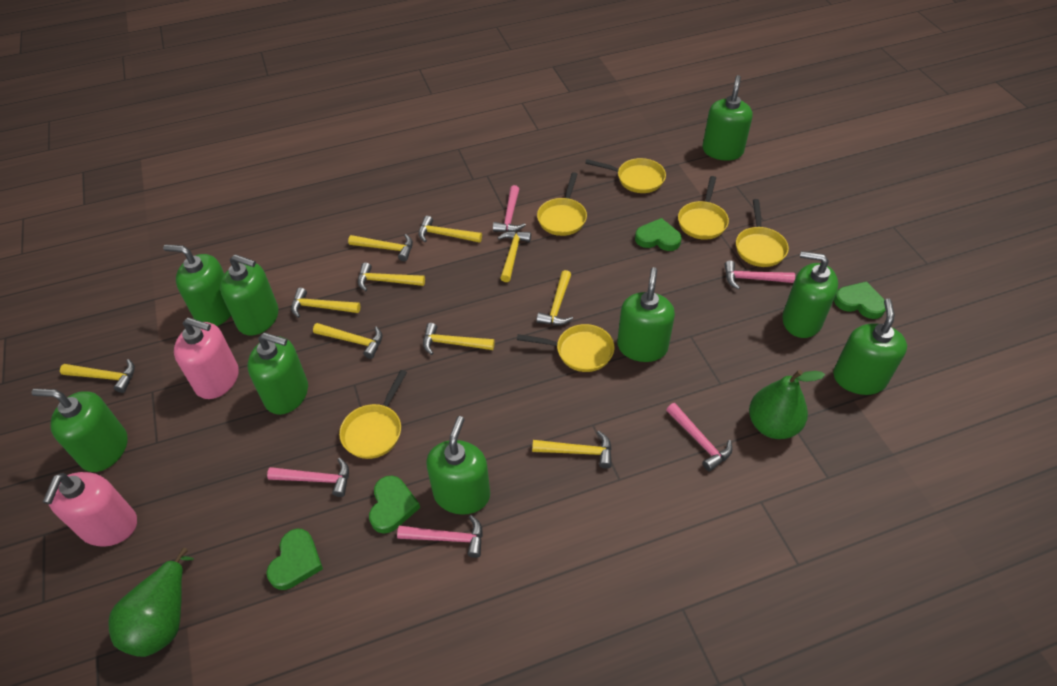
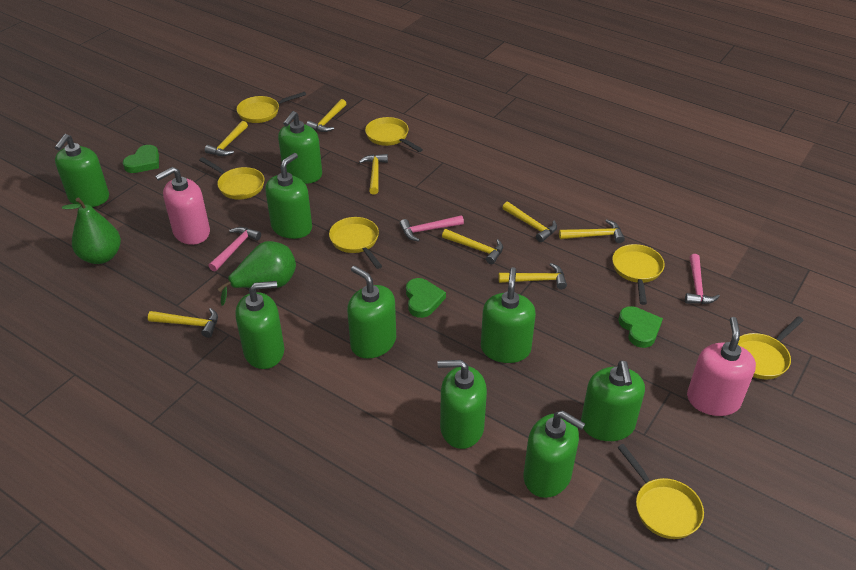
green heart: [266,529,323,590] [369,475,420,534] [635,218,682,251] [834,281,885,319] = 4 -> [123,145,159,173] [406,278,446,318] [618,306,663,348] = 3
pink hammer: [267,458,349,497] [397,515,483,558] [493,185,526,232] [666,403,732,472] [725,260,795,290] = 5 -> [209,227,261,272] [400,215,464,242] [685,254,720,304] = 3
yellow hammer: [60,359,135,393] [291,288,360,318] [313,323,382,359] [348,234,413,262] [358,263,425,291] [419,216,482,243] [423,323,495,355] [498,231,531,282] [532,431,612,469] [536,270,573,325] = 10 -> [148,308,218,338] [205,121,248,156] [306,99,346,132] [359,154,388,195] [442,229,503,264] [499,263,567,289] [502,202,557,242] [559,219,625,243] = 8
yellow pan: [339,370,407,459] [517,324,614,372] [537,172,587,236] [585,158,666,193] [678,176,729,240] [736,199,789,267] = 6 -> [199,157,264,200] [237,92,306,123] [329,217,382,269] [365,117,423,152] [612,244,665,305] [617,444,704,539] [738,316,804,379] = 7

